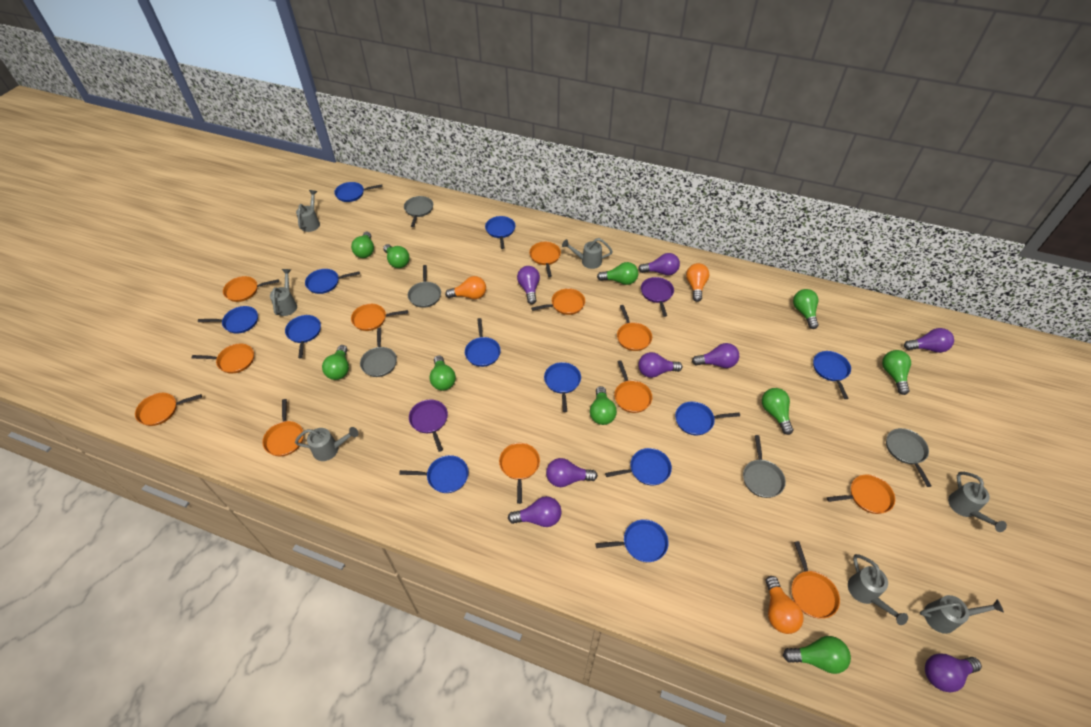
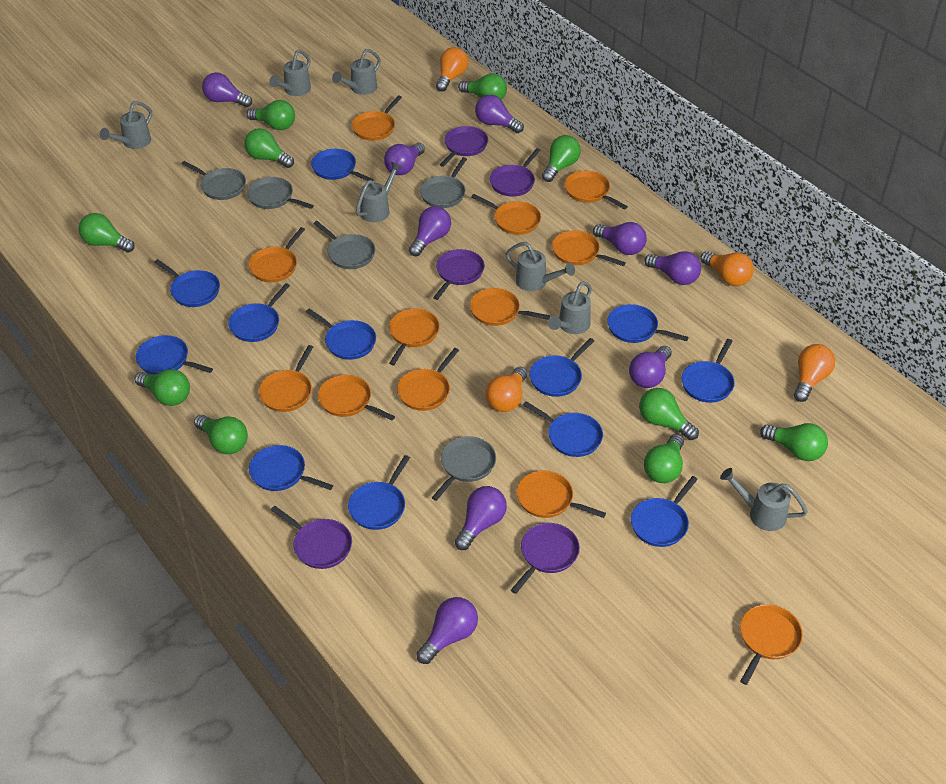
orange light bulb: [445,276,486,299] [686,263,709,302] [765,576,804,634] = 3 -> [436,47,468,91] [485,367,527,412] [700,251,754,286] [794,344,835,402] = 4
purple light bulb: [508,496,562,527] [517,266,540,304] [546,458,598,487] [638,253,680,275] [638,352,683,378] [692,343,739,368] [904,328,954,353] [925,653,982,692] = 8 -> [202,72,252,107] [384,143,425,175] [409,206,451,256] [416,597,478,664] [455,486,507,550] [475,95,524,133] [593,222,647,255] [629,346,672,388] [644,251,701,285] = 9
purple pan: [409,400,448,452] [641,277,674,317] = 2 -> [271,506,352,569] [433,249,485,300] [440,126,488,167] [490,148,541,197] [511,523,580,594] = 5

